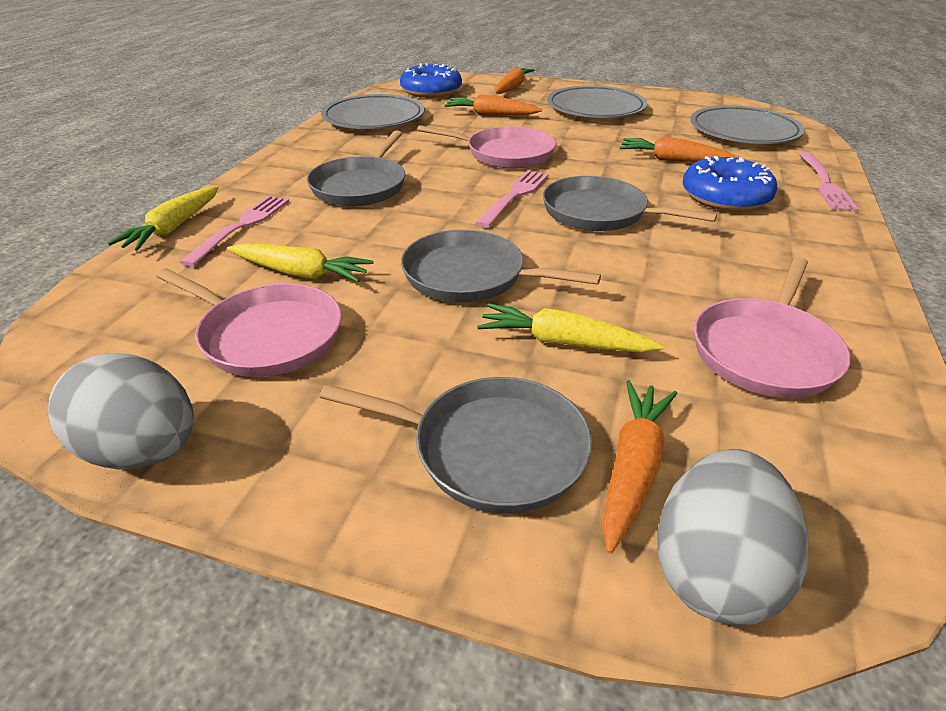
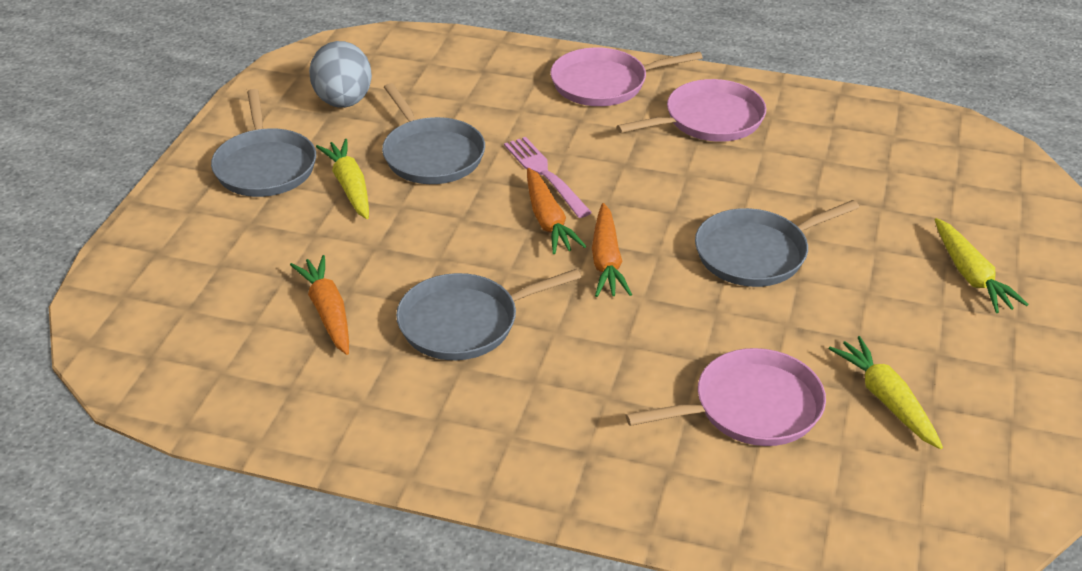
blue donut: [400,63,462,98] [683,156,778,212] = 2 -> none = 0
grey egg: [48,353,194,469] [657,449,809,626] = 2 -> [309,41,372,108] = 1
grey plate: [321,94,425,129] [547,85,647,118] [690,105,805,144] = 3 -> none = 0
orange carrot: [444,94,542,115] [495,67,535,94] [602,380,678,554] [620,136,739,162] = 4 -> [290,255,349,355] [527,168,587,254] [592,203,632,297] = 3
pink fork: [180,196,289,267] [475,170,549,228] [799,152,859,211] = 3 -> [504,137,592,218] = 1

